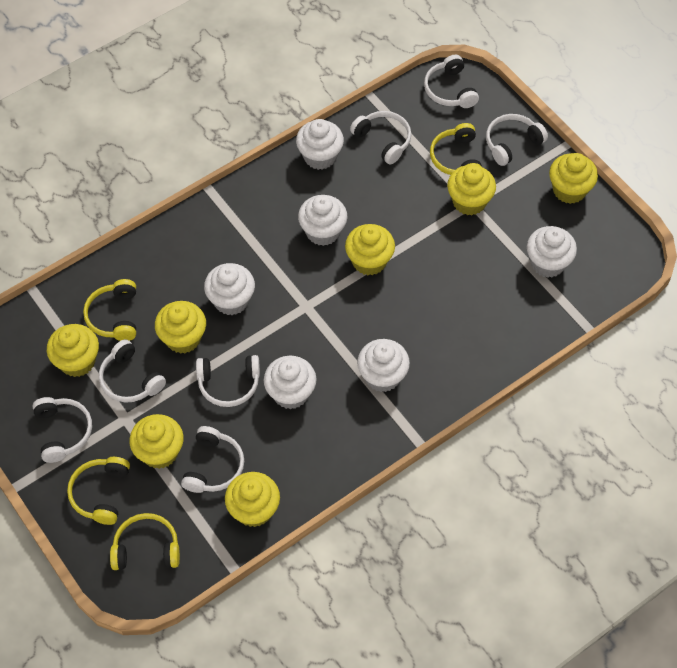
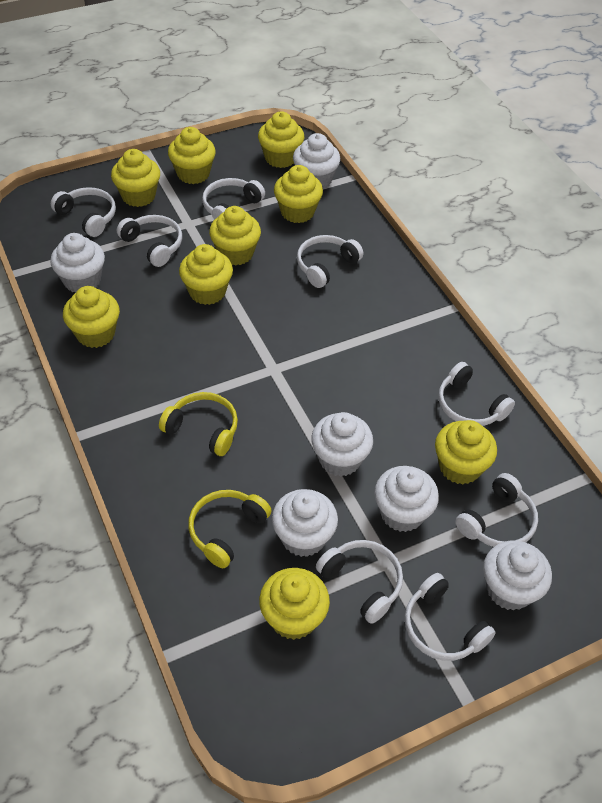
white headphones: [33,397,92,463] [99,339,166,403] [181,426,244,493] [196,355,260,407] [350,111,411,164] [424,55,479,108] [486,114,548,166] = 7 -> [51,187,116,237] [117,215,182,267] [202,178,265,220] [297,235,363,288] [316,540,403,624] [404,573,496,661] [438,362,515,426] [455,473,538,547] = 8
yellow cupcake: [47,324,99,377] [129,414,184,469] [155,301,206,354] [225,472,280,527] [345,224,395,275] [447,165,496,215] [549,153,598,204] = 7 -> [63,286,120,348] [111,149,160,207] [168,127,216,184] [179,244,233,305] [209,206,261,265] [258,111,304,168] [259,568,330,640] [274,165,323,223] [435,420,497,484] = 9
yellow headphones: [67,457,130,525] [83,279,136,341] [110,513,180,570] [430,123,482,175] = 4 -> [159,392,238,456] [188,490,272,568] = 2

